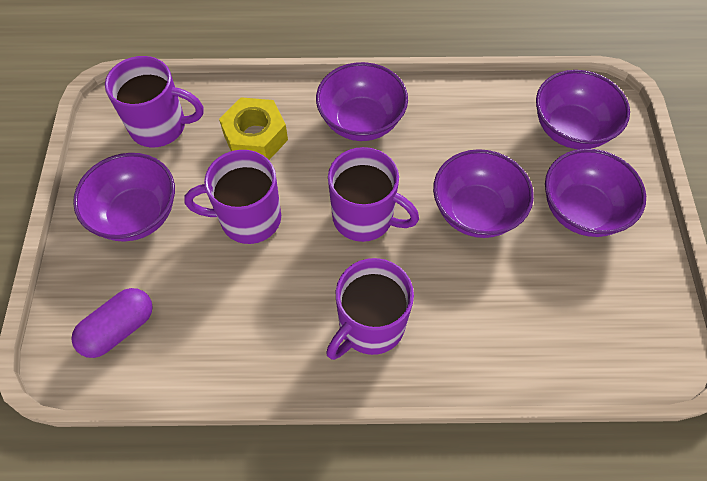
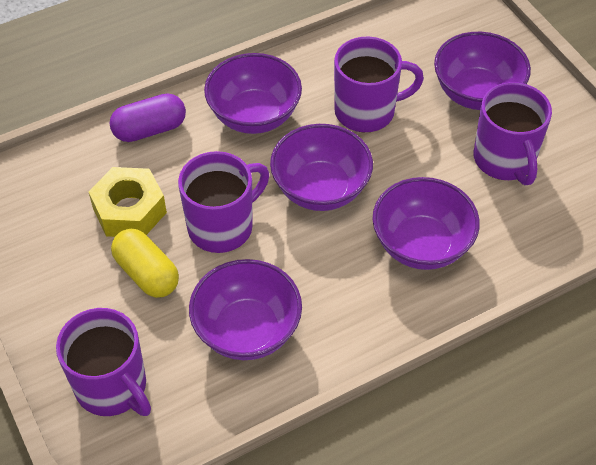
yellow capsule: none = 0 -> [111,229,179,298] = 1

